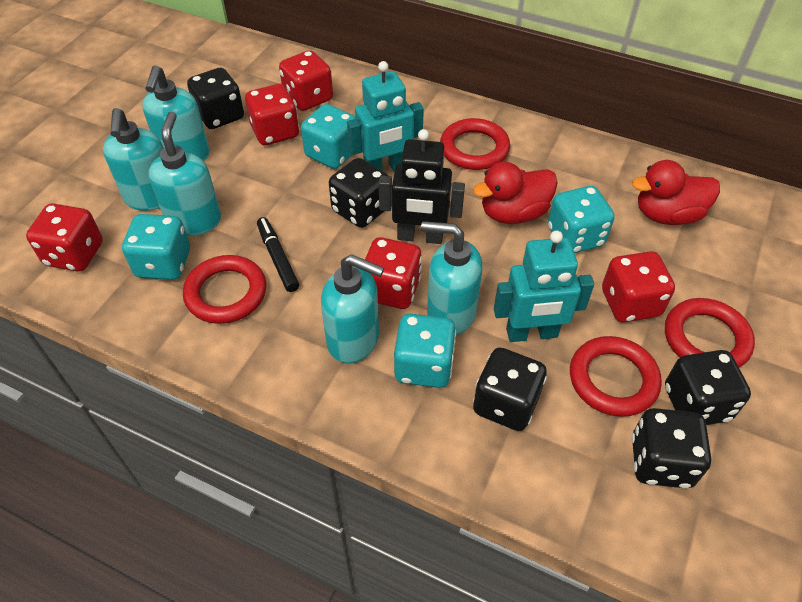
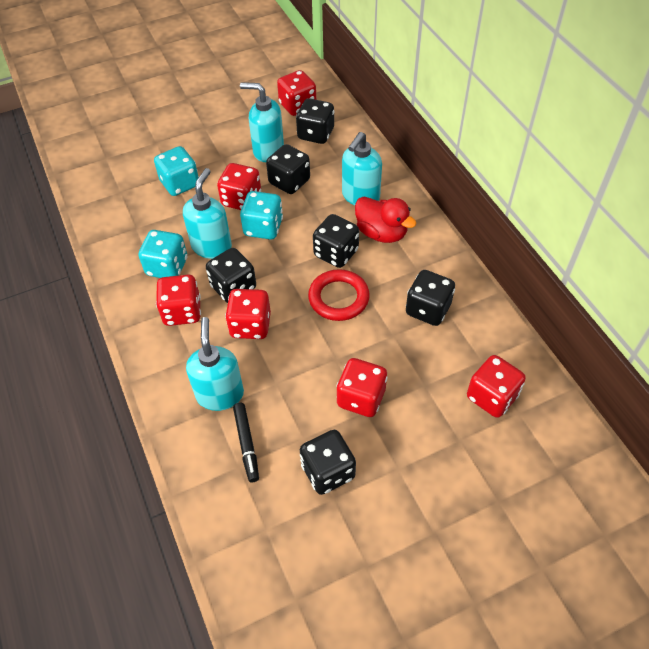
black dice: [187,68,244,129] [329,158,388,228] [473,348,547,431] [631,408,711,488] [665,350,751,425] = 5 -> [206,248,256,303] [266,144,310,194] [296,98,334,144] [300,430,356,495] [313,214,359,268] [406,270,455,326] = 6
black robot: [379,129,465,244] = 1 -> none = 0
red dice: [26,203,103,271] [245,84,299,145] [279,50,333,111] [365,237,422,309] [602,251,675,322] = 5 -> [156,275,201,326] [217,163,261,210] [225,289,271,339] [277,70,316,116] [336,358,388,417] [467,355,526,418] = 6
red duck: [473,162,558,224] [632,160,720,225] = 2 -> [355,197,417,243] = 1
red ring: [183,255,266,324] [440,118,510,170] [570,336,662,417] [665,298,755,367] = 4 -> [308,269,370,321] = 1
turquoise dice: [122,214,190,280] [301,104,355,169] [394,314,456,388] [548,186,615,253] = 4 -> [138,230,187,278] [154,146,199,196] [240,191,283,240] = 3
turquoise robot: [347,61,424,172] [494,231,594,342] = 2 -> none = 0
turquoise soap dispenser: [103,108,164,211] [142,65,210,161] [148,112,221,236] [321,254,384,363] [421,221,483,335] = 5 -> [183,168,232,259] [186,317,244,411] [240,82,284,162] [342,132,382,205] = 4

